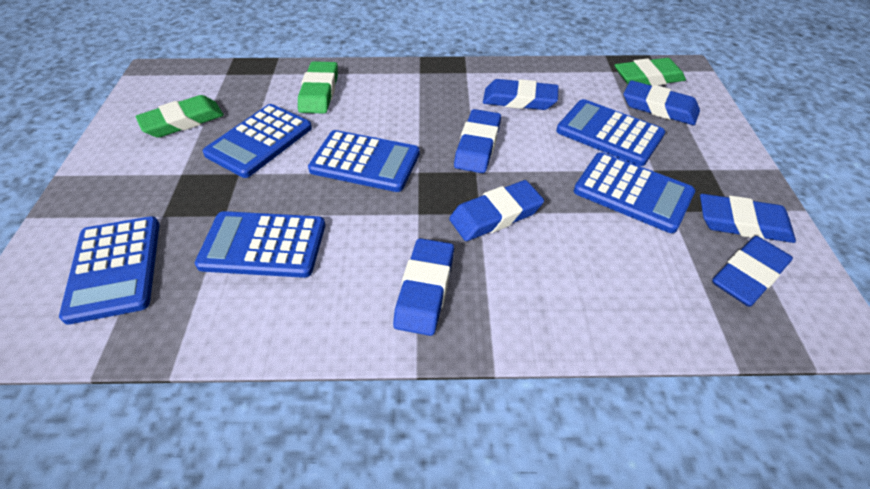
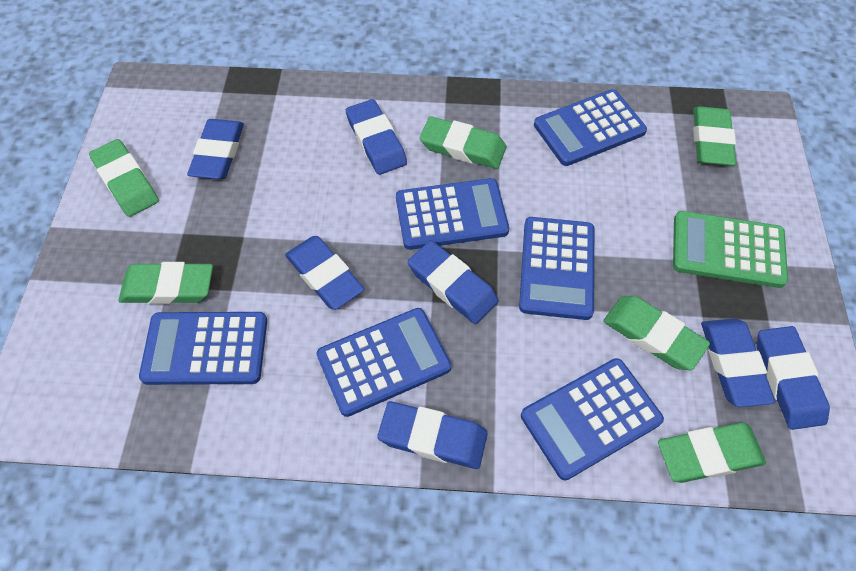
green calculator: none = 0 -> [673,211,788,288] = 1
green eraser: [135,95,224,138] [298,61,338,113] [615,58,686,86] = 3 -> [89,139,159,217] [119,262,213,304] [420,116,506,169] [603,296,710,370] [658,422,766,483] [693,106,736,166] = 6

